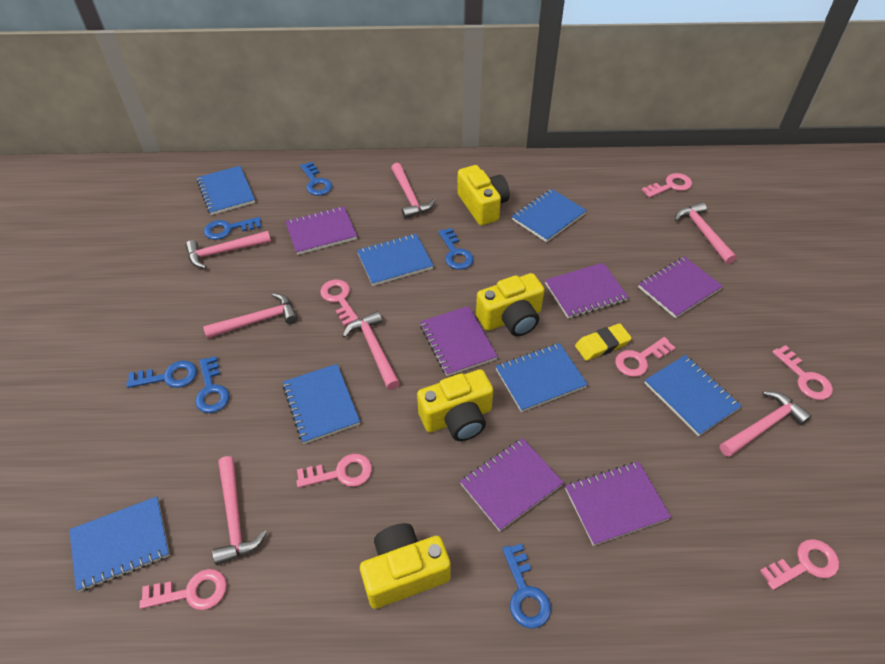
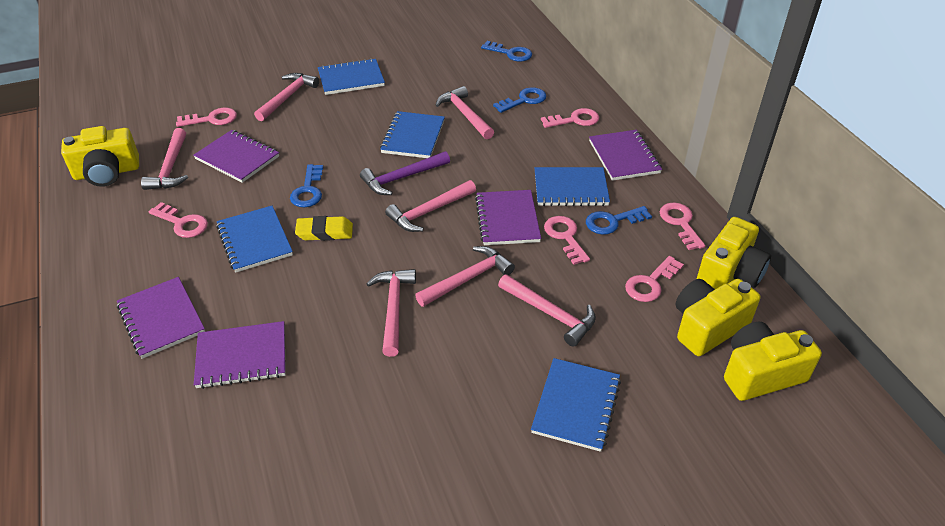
blue key: [127,361,197,388] [195,356,230,413] [204,217,262,240] [300,162,332,196] [438,228,474,270] [502,543,551,629] = 6 -> [290,164,323,207] [481,41,532,62] [493,87,546,113] [586,206,652,235] = 4
blue notebook: [69,497,170,592] [197,166,255,215] [282,364,360,444] [357,234,434,286] [496,343,588,412] [512,189,587,242] [645,355,741,436] = 7 -> [216,206,293,273] [318,58,385,95] [380,111,445,158] [531,358,621,452] [535,167,610,206] = 5
pink key: [140,569,227,610] [297,454,372,488] [320,280,358,326] [615,337,675,377] [642,173,692,198] [760,539,839,590] [772,345,833,400] = 7 -> [148,202,208,238] [176,108,237,127] [541,108,599,128] [544,216,590,265] [625,256,684,302] [660,202,706,250] = 6
purple hammer: none = 0 -> [360,151,450,195] = 1
purple notebook: [285,206,357,255] [420,306,498,376] [460,438,564,531] [545,263,629,318] [565,462,671,546] [638,256,723,318] = 6 -> [117,277,205,359] [193,130,279,183] [194,321,286,389] [475,190,541,245] [589,130,662,181] = 5

